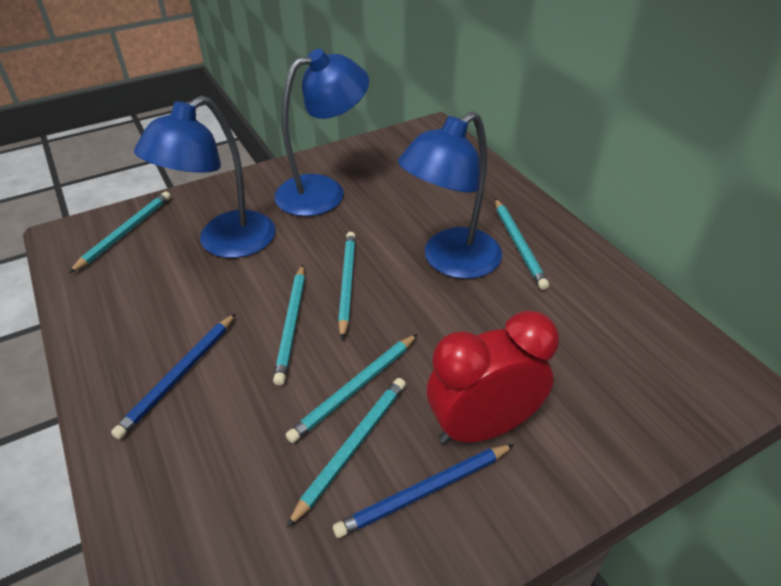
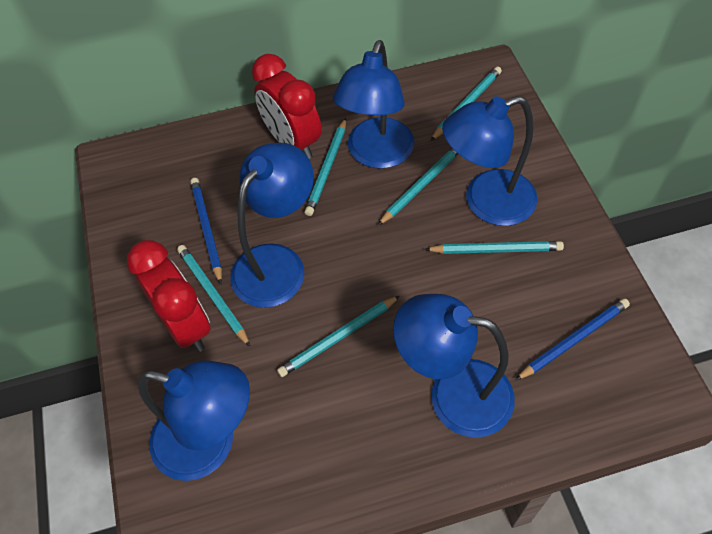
blue lamp: [134,96,275,258] [274,49,369,216] [398,112,502,279] = 3 -> [138,360,250,481] [230,142,314,308] [333,40,414,169] [393,294,515,438] [442,96,538,226] = 5
red clock: [427,311,559,444] = 1 -> [127,240,211,352] [252,54,322,159] = 2

